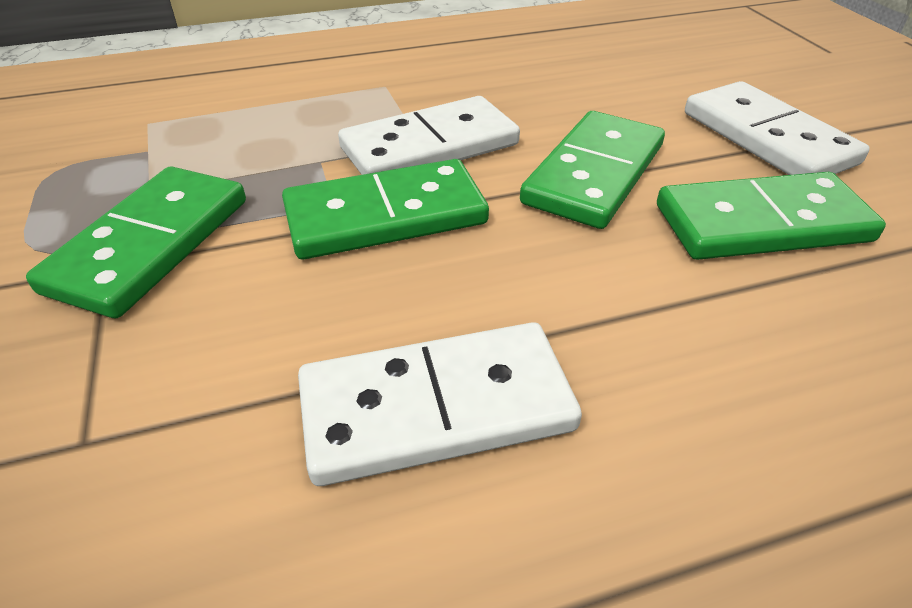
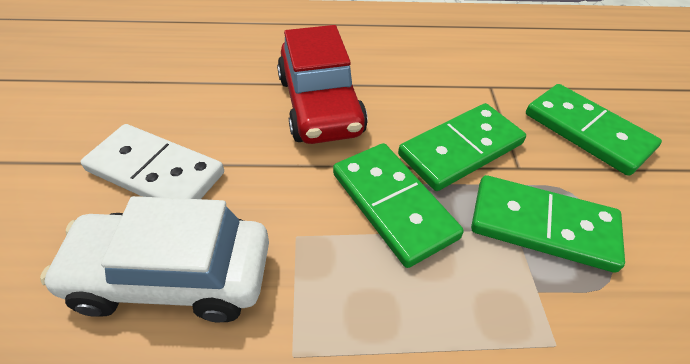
red car: none = 0 -> [277,25,368,144] = 1
white car: none = 0 -> [40,196,269,323] = 1
white domino: [298,322,582,486] [338,96,520,175] [685,81,870,175] = 3 -> [81,124,224,199] = 1

